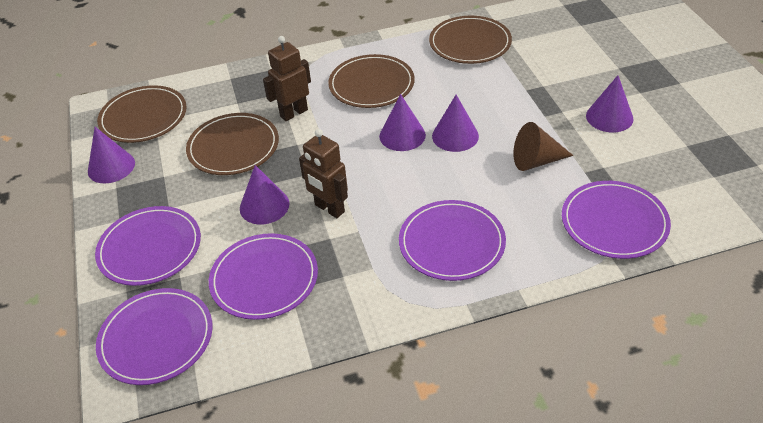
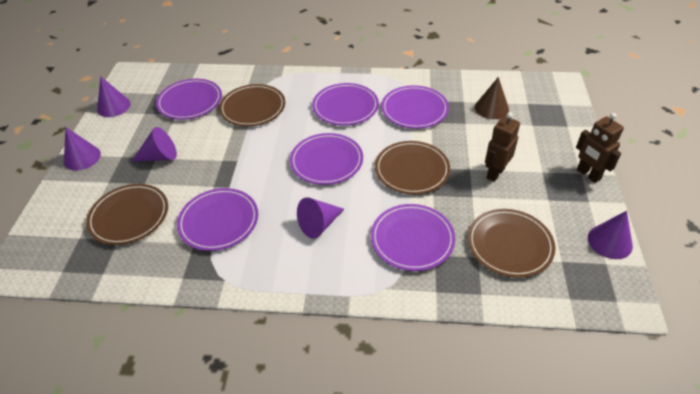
purple plate: [95,206,201,286] [96,288,213,385] [209,233,318,320] [399,200,506,281] [562,181,671,259] = 5 -> [156,79,222,120] [177,188,258,251] [290,133,363,185] [312,83,379,126] [371,204,455,271] [381,85,449,129] = 6

